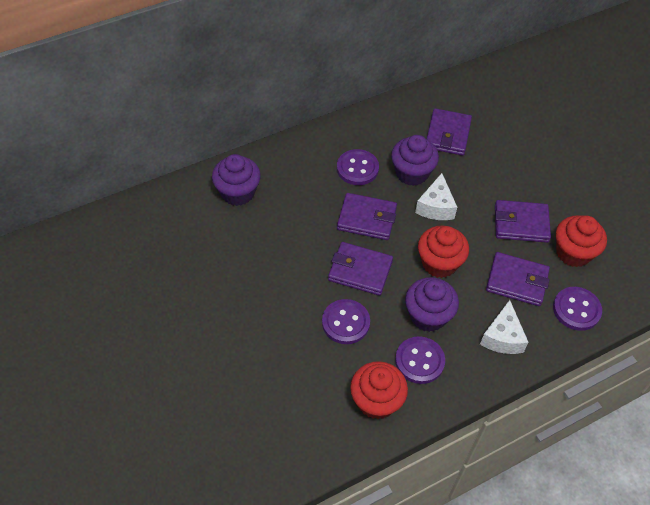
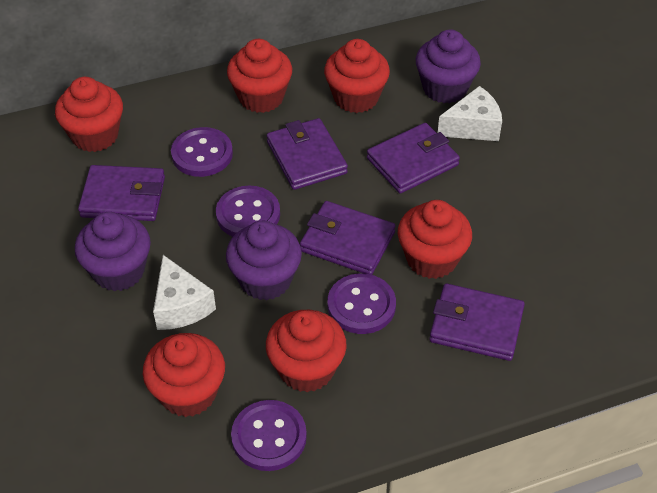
red cupcake: [350,361,408,419] [418,226,469,278] [556,215,607,267] = 3 -> [55,77,123,152] [143,333,225,417] [227,39,292,113] [266,310,347,392] [324,39,390,113] [398,200,472,279] = 6

